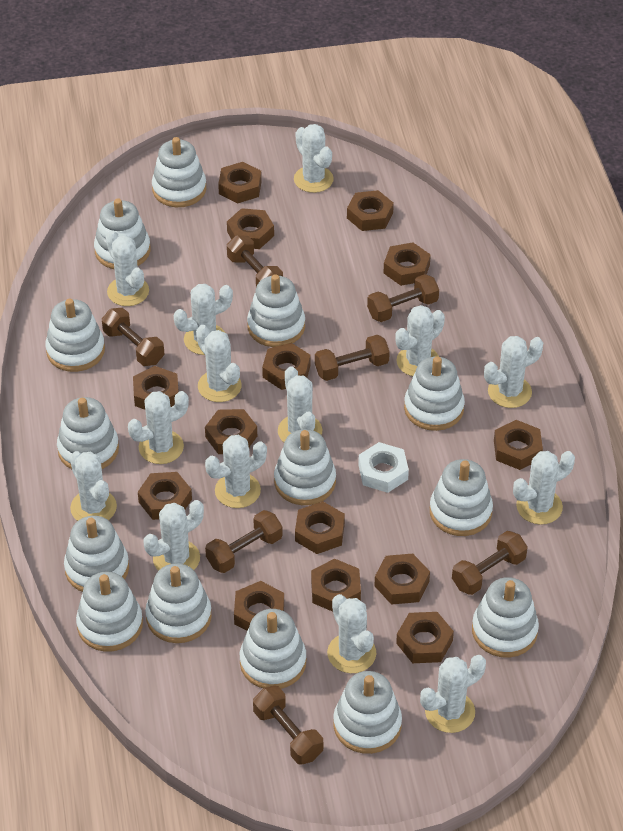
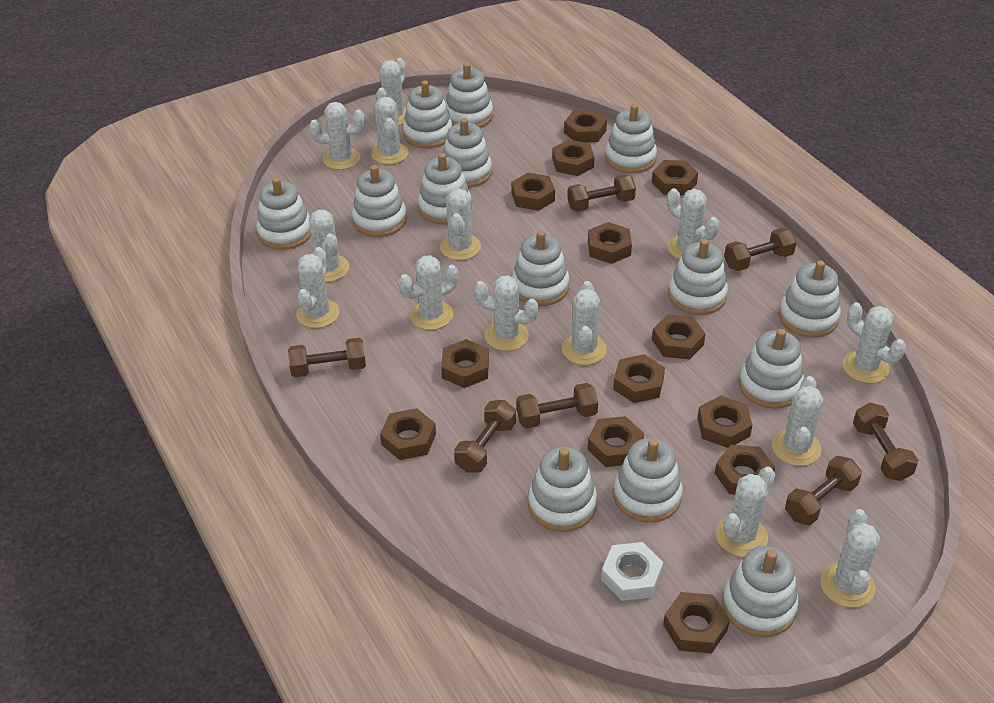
brown nut: [133,366,179,410] [138,472,192,520] [205,409,257,454] [218,162,262,204] [227,208,274,249] [234,581,284,631] [262,343,311,390] [295,501,345,554] [311,558,361,612] [347,190,394,231] [375,554,430,605] [383,242,431,286] [396,612,454,663] [494,420,543,470] = 14 -> [380,408,436,460] [441,339,489,388] [511,173,555,211] [552,139,595,176] [564,110,607,143] [587,416,644,467] [588,222,632,264] [613,354,665,403] [652,160,698,195] [652,314,705,360] [663,592,730,653] [698,395,752,448] [715,444,775,495] = 13

